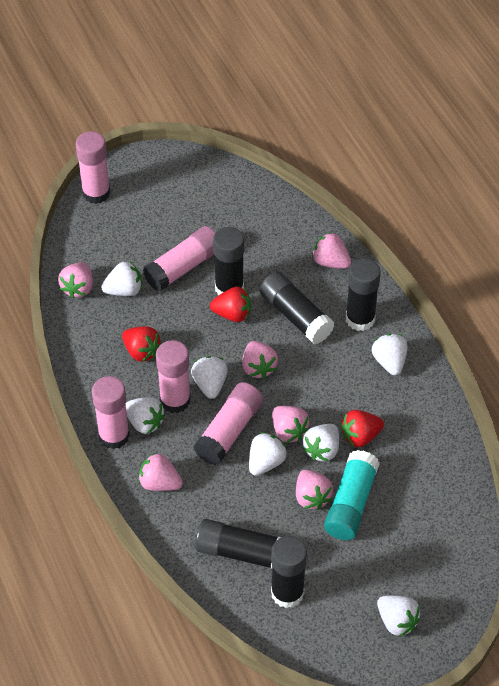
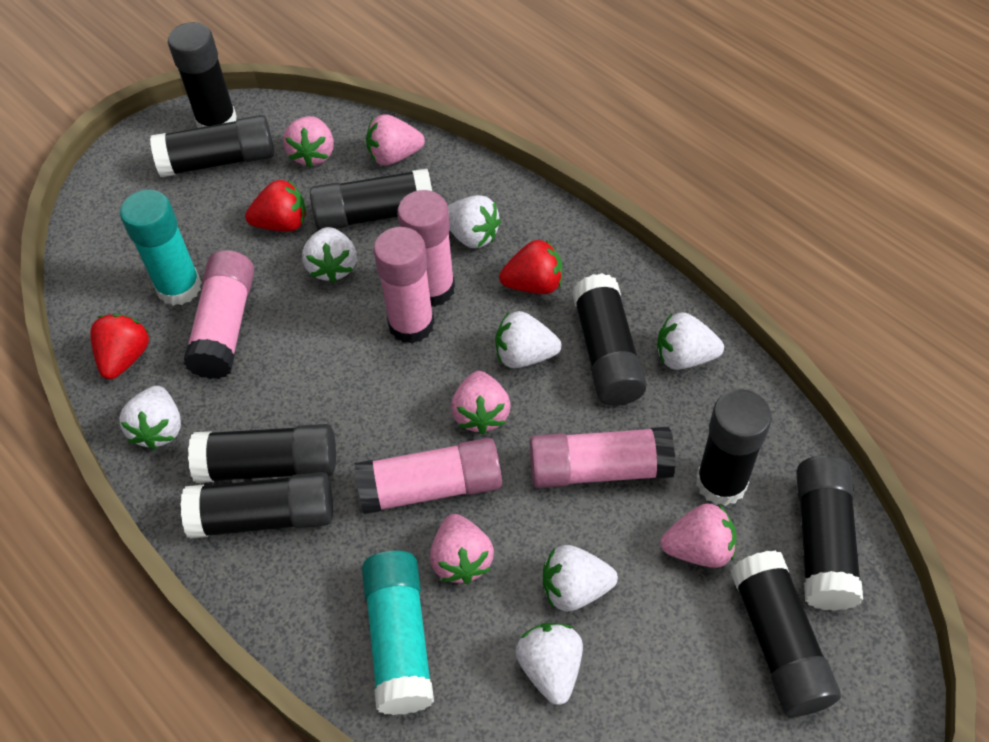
black glue stick: [195,519,281,569] [213,227,244,296] [260,272,334,344] [271,536,307,608] [346,258,381,331] = 5 -> [150,115,274,177] [168,22,237,128] [181,472,333,539] [188,424,336,483] [310,168,432,231] [572,273,647,406] [696,389,772,506] [730,550,841,717] [796,455,863,611] = 9
pink strawberry: [58,262,93,298] [139,453,183,491] [242,341,278,379] [272,406,310,443] [296,469,333,510] [312,232,351,269] = 6 -> [283,116,334,168] [366,114,425,165] [430,514,494,584] [451,371,511,435] [661,503,736,568] = 5
turquoise glue stick: [324,450,380,540] = 1 -> [120,190,202,306] [362,550,434,715] = 2

